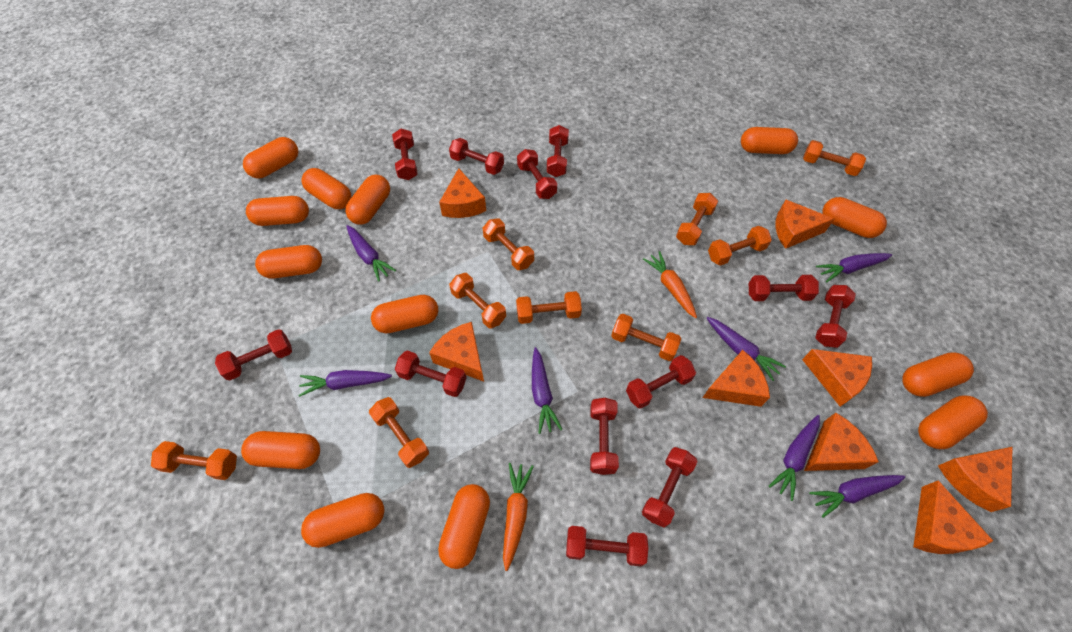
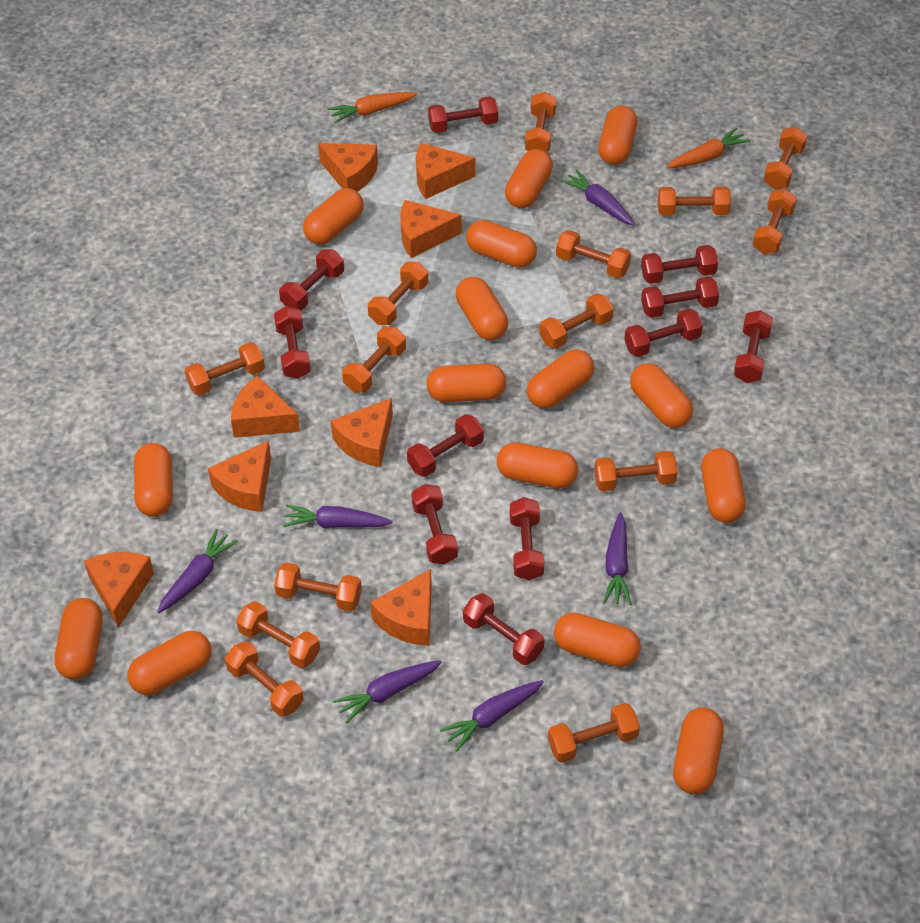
orange capsule: [241,431,320,469] [243,137,298,179] [246,196,309,226] [255,245,322,279] [301,168,352,209] [301,493,384,548] [345,175,390,225] [371,295,438,333] [438,484,490,569] [741,127,798,154] [822,197,887,238] [902,352,974,397] [918,396,988,449] = 13 -> [55,598,102,680] [127,631,212,695] [134,443,173,517] [303,188,364,245] [426,363,506,402] [456,277,508,340] [466,220,537,268] [497,442,578,489] [505,149,553,208] [527,349,594,408] [554,613,641,667] [598,106,638,165] [630,363,693,428] [673,708,724,794] [701,448,746,523] = 15
orange dumbbell: [151,441,237,480] [369,397,429,468] [449,273,506,328] [483,218,534,270] [516,291,582,324] [611,314,682,361] [676,193,718,245] [708,226,772,266] [803,140,866,176] = 9 -> [185,342,265,396] [225,641,304,717] [236,601,320,668] [274,562,362,611] [342,327,406,393] [368,262,428,325] [525,92,556,152] [539,293,613,349] [548,703,640,763] [556,230,631,278] [594,451,677,492] [658,186,731,216] [753,189,797,254] [764,127,808,189] = 14
purple carrot: [298,370,392,397] [346,225,396,282] [532,347,563,434] [707,317,786,381] [769,415,820,501] [809,475,905,518] [816,253,892,282] = 7 -> [157,529,238,613] [283,504,392,528] [333,660,442,723] [440,680,544,751] [560,169,635,226] [603,512,632,605] = 6
red dumbbell: [215,329,292,380] [392,129,418,180] [395,350,466,397] [449,138,504,175] [517,149,557,199] [547,125,569,177] [566,526,648,566] [590,398,619,475] [626,355,696,409] [642,447,698,528] [749,275,819,301] [815,285,856,348] = 12 -> [274,306,311,379] [279,249,344,310] [407,414,484,477] [411,484,458,564] [428,96,498,133] [463,593,544,665] [510,497,544,580] [624,309,703,357] [641,245,718,284] [641,276,719,318] [734,310,773,383] = 11

